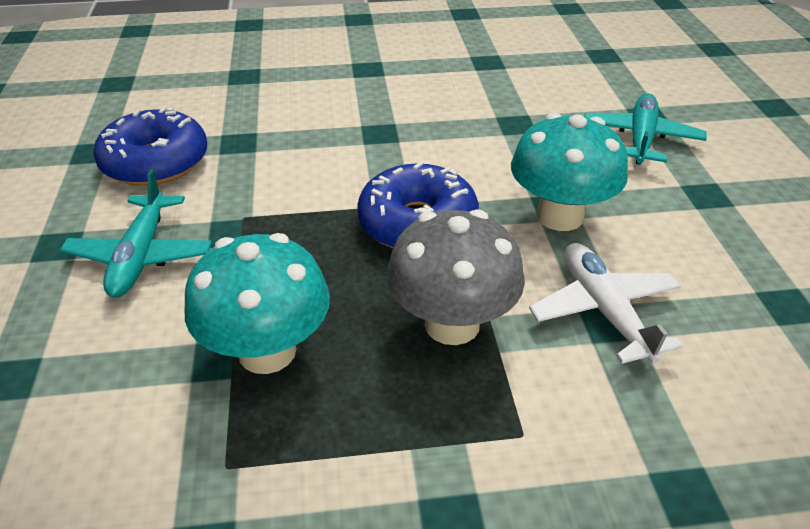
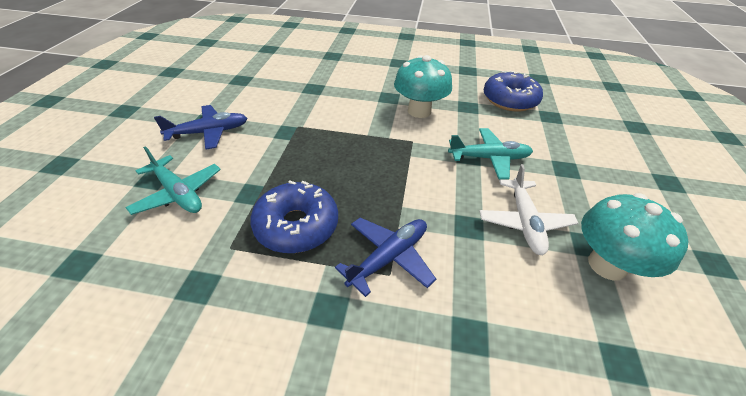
blue plane: none = 0 -> [154,105,247,149] [335,218,436,297] = 2
grey mushroom: [386,209,525,345] = 1 -> none = 0

